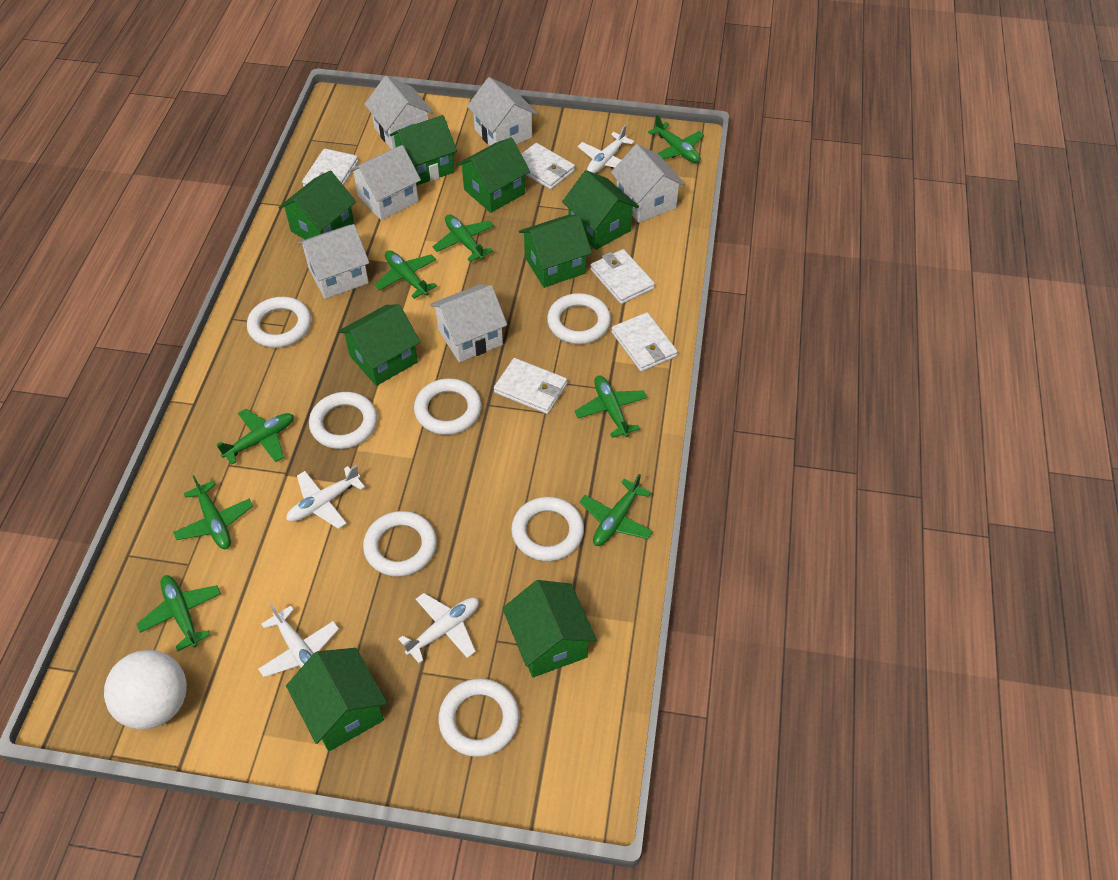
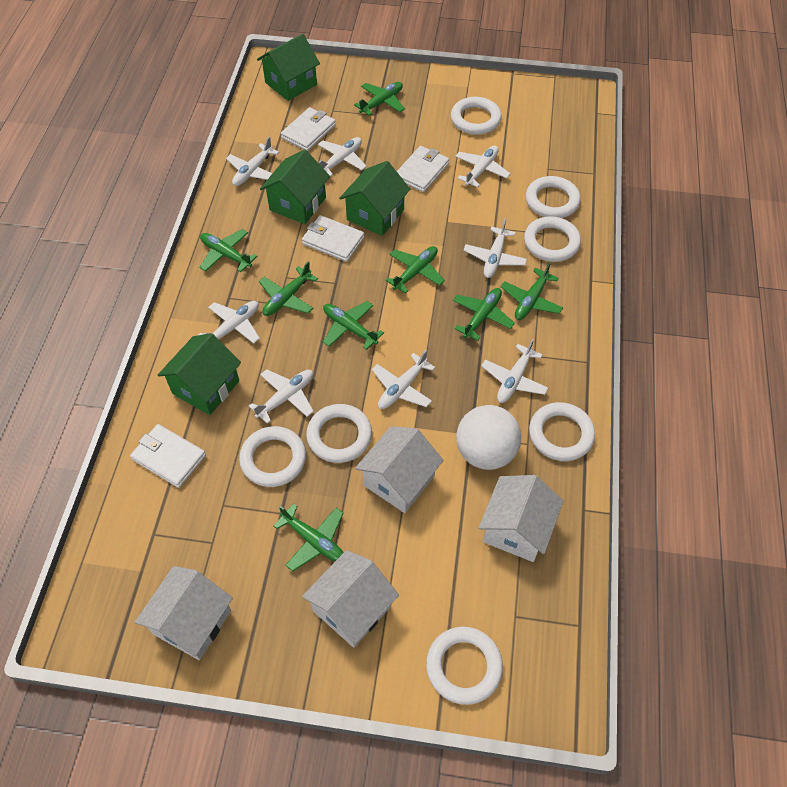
green house: [278,171,356,239] [286,648,387,751] [338,304,420,386] [389,115,457,186] [456,137,530,213] [502,580,597,677] [519,214,592,288] [562,170,639,250] = 8 -> [158,333,241,415] [257,34,320,101] [260,149,330,224] [339,161,410,236] = 4
white house: [298,224,369,299] [348,145,421,220] [364,76,434,149] [430,285,507,362] [467,77,538,146] [611,144,685,223] = 6 -> [135,566,233,660] [302,550,399,648] [355,426,444,513] [479,475,564,562] = 4
white plane: [258,603,339,677] [286,465,365,529] [398,593,479,663] [578,125,634,173] = 4 -> [199,301,260,344] [226,137,279,186] [249,369,314,424] [318,137,367,177] [372,350,435,409] [455,145,510,187] [464,218,527,278] [481,338,548,403] = 8
white wallet: [302,148,358,187] [494,358,567,414] [521,143,575,190] [590,249,655,304] [611,312,678,372] = 5 -> [130,424,206,488] [281,107,336,151] [302,215,364,262] [397,146,449,192] = 4

